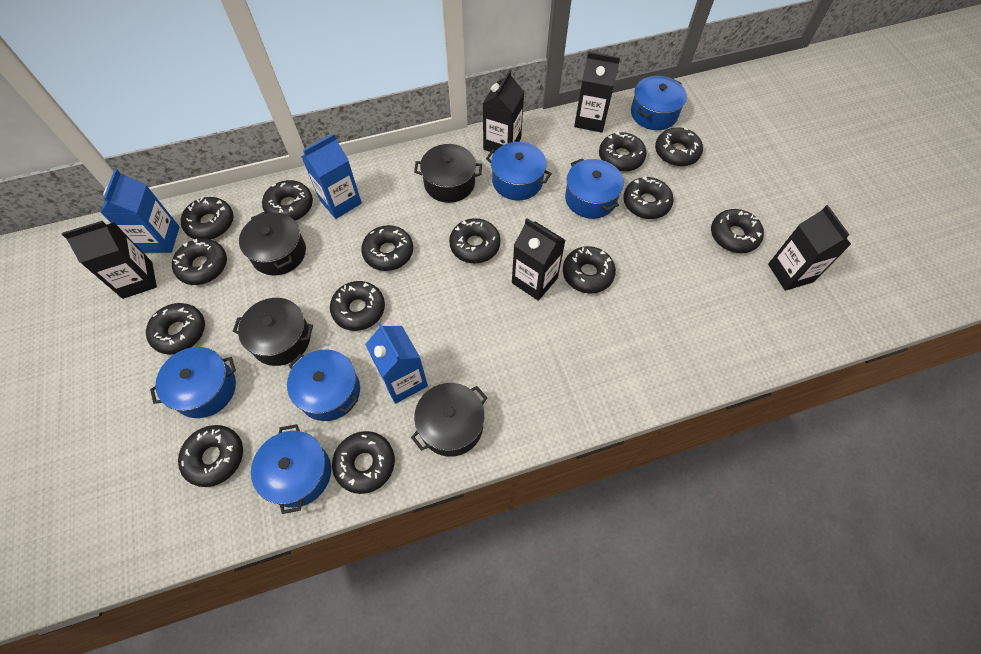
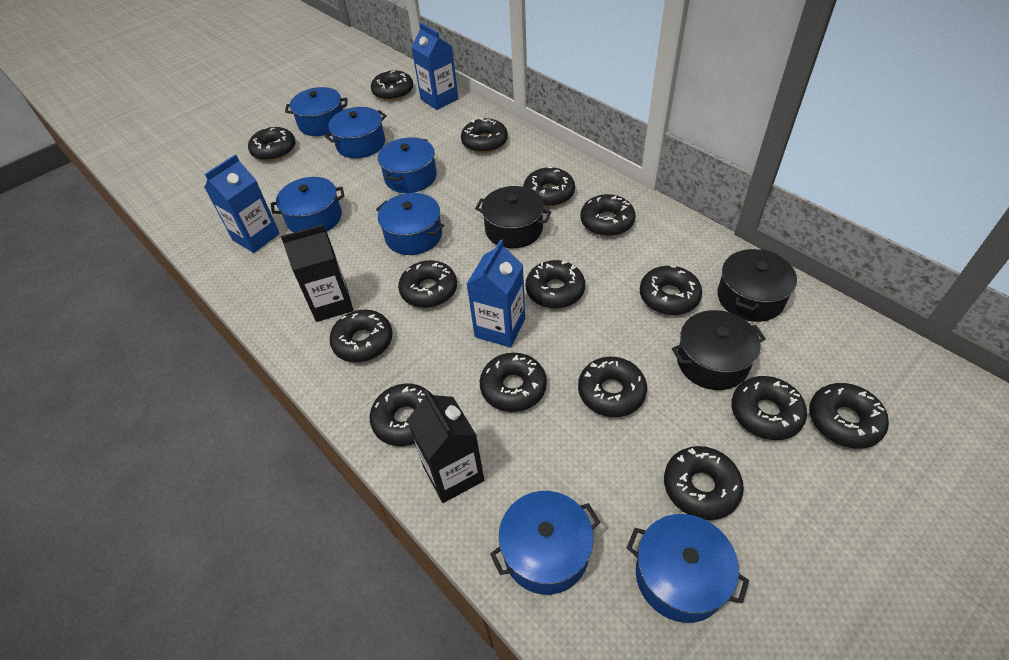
black carton: [62,221,157,299] [483,70,524,153] [512,218,566,301] [574,52,620,133] [768,205,851,291] = 5 -> [281,224,353,322] [407,389,484,503] = 2
black donut: [146,303,205,355] [172,239,227,285] [178,425,243,487] [181,197,234,240] [262,180,313,221] [330,281,385,331] [332,431,395,494] [361,225,413,271] [449,218,500,263] [563,246,616,294] [599,132,646,172] [623,176,673,219] [655,127,703,166] [711,209,764,253] = 14 -> [248,127,296,161] [329,309,393,362] [370,384,432,446] [371,70,413,101] [398,260,457,308] [461,117,508,153] [480,353,547,412] [523,167,575,207] [526,260,585,309] [578,357,647,417] [580,194,636,236] [640,265,702,315] [664,446,744,520] [731,376,807,440] [809,383,889,449] = 15
black pot: [233,298,313,366] [239,212,306,276] [411,383,487,457] [414,144,482,203] = 4 -> [475,186,551,248] [672,310,766,390] [717,249,797,322] = 3
blue pot: [150,347,236,418] [251,424,331,514] [287,350,360,421] [486,142,552,200] [565,158,624,219] [631,76,687,130] = 6 -> [271,177,345,232] [285,87,348,136] [325,107,387,158] [376,193,444,255] [378,137,437,193] [490,491,601,595] [627,514,749,623] = 7

